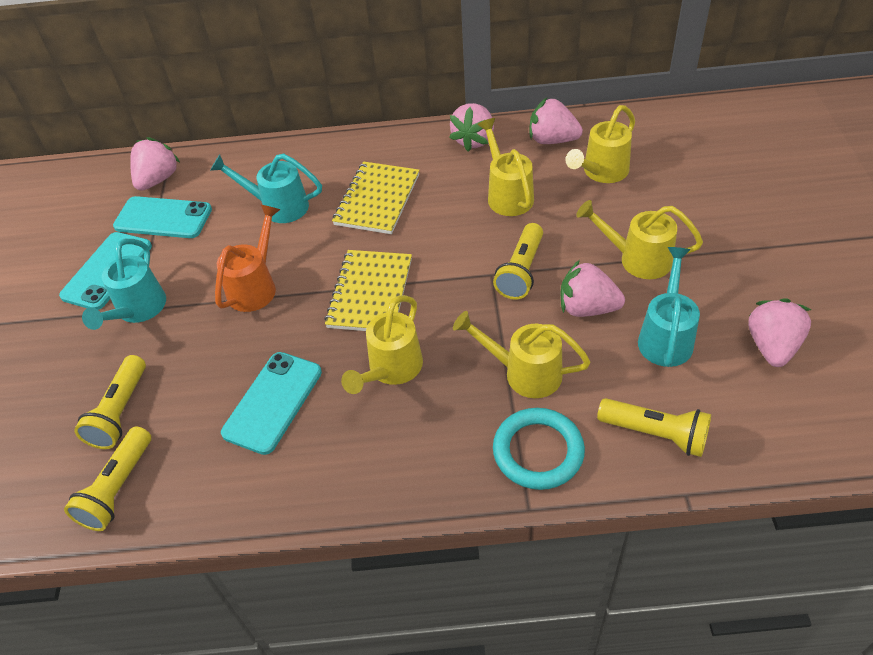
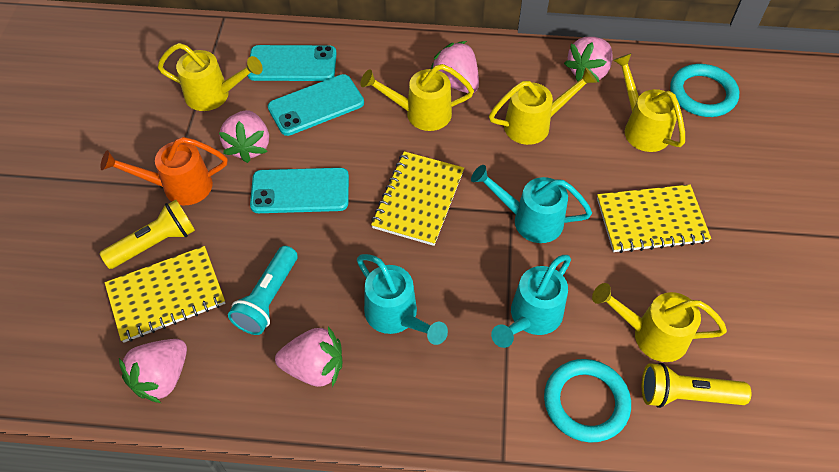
turquoise flashlight: none = 0 -> [228,246,298,335] = 1
turquoise ring: [493,408,585,490] = 1 -> [544,359,631,443] [670,64,739,117] = 2
yellow flashlight: [64,426,151,531] [74,355,146,449] [493,223,543,300] [597,398,711,457] = 4 -> [100,200,195,269] [642,363,751,408] = 2
yellow notebook: [324,250,412,331] [332,162,420,234] = 2 -> [105,246,225,343] [371,151,464,246] [597,184,711,253] = 3

